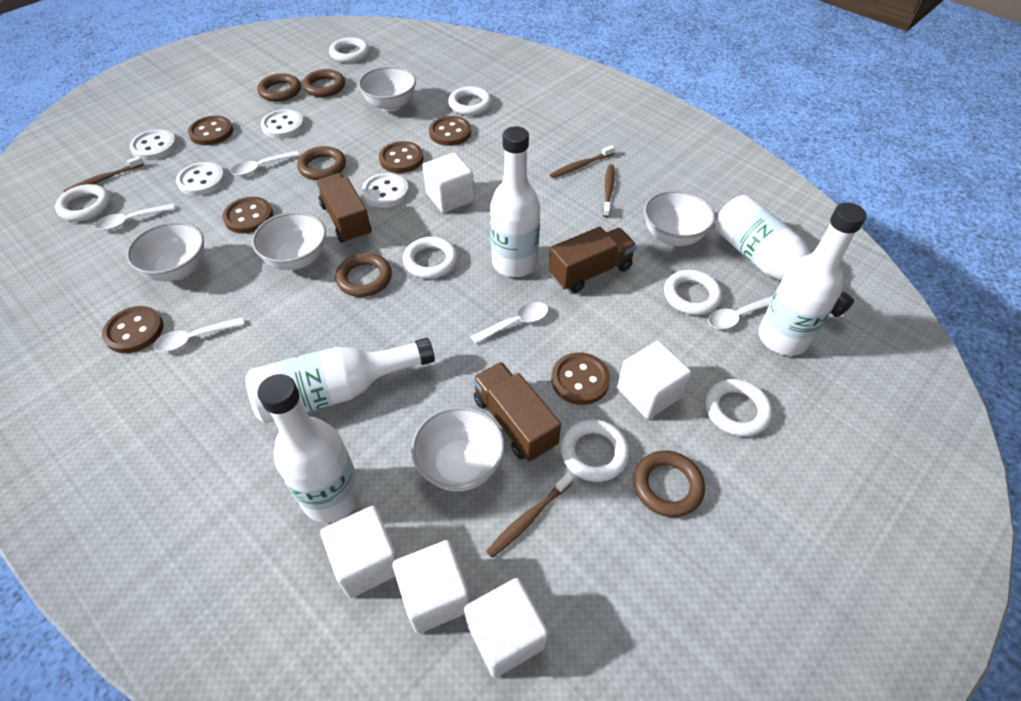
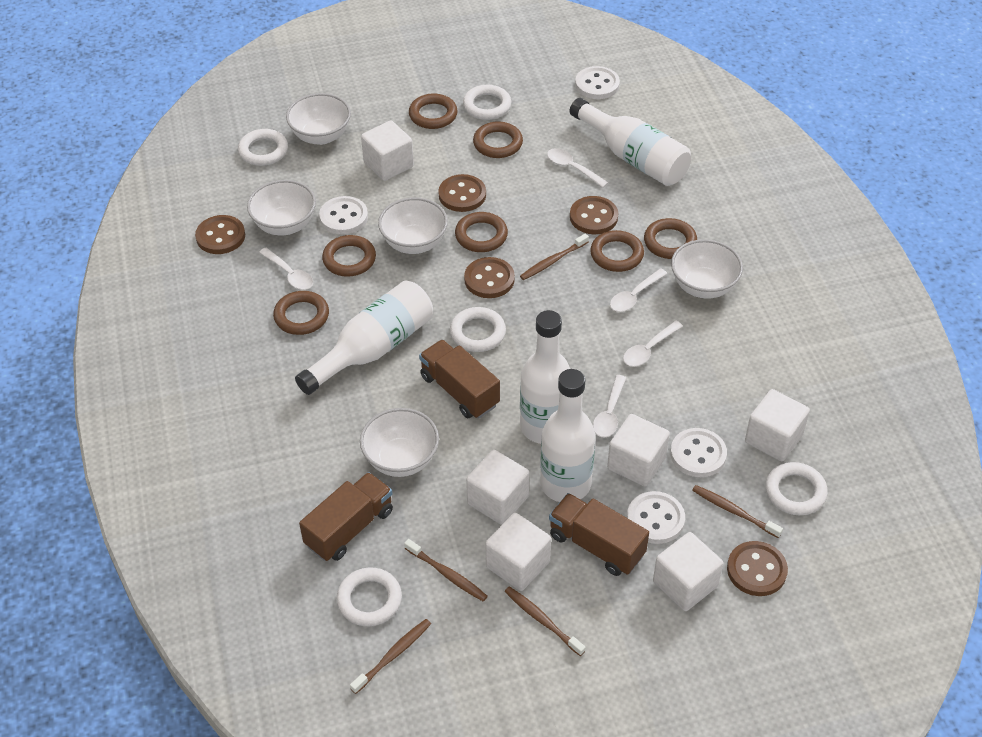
brown button: [102,306,164,353] [188,116,233,145] [222,197,273,234] [379,141,423,173] [429,116,471,146] [551,352,610,405] = 6 -> [195,215,245,254] [438,174,486,212] [464,257,515,298] [570,196,618,234] [727,541,788,596] = 5
brown ring: [257,73,301,102] [297,146,346,180] [302,69,345,97] [335,253,392,297] [633,451,705,517] = 5 -> [273,291,329,335] [322,235,376,277] [409,93,458,129] [455,212,508,252] [473,121,523,158] [590,230,644,272] [644,218,697,259] = 7
brown toothbrush: [63,156,144,192] [486,472,574,558] [550,145,615,178] [603,164,615,217] = 4 -> [350,619,431,694] [404,539,488,602] [504,586,586,656] [520,234,589,280] [692,485,783,538] = 5
white bottle: [245,338,435,424] [257,374,361,523] [490,126,540,277] [715,195,854,317] [758,203,867,356] = 5 -> [295,281,433,395] [520,310,570,444] [540,369,595,502] [570,98,691,186] = 4
white cube: [320,506,398,598] [392,540,470,633] [423,152,474,213] [464,578,548,678] [617,341,691,419] = 5 -> [361,120,414,181] [466,450,529,525] [486,513,551,591] [607,414,670,487] [653,532,723,611] [745,389,810,461] = 6
white ring: [55,184,111,222] [329,37,369,63] [403,237,458,279] [448,86,492,116] [561,419,630,482] [664,270,722,315] [705,379,772,437] = 7 -> [238,129,288,166] [337,568,402,626] [450,307,506,352] [463,85,511,120] [765,462,828,515] = 5

